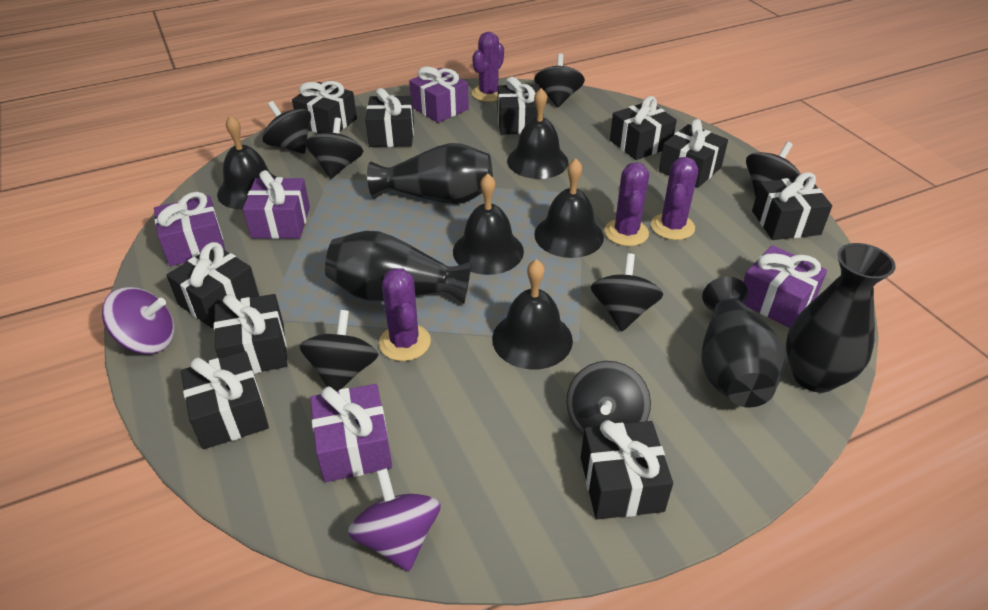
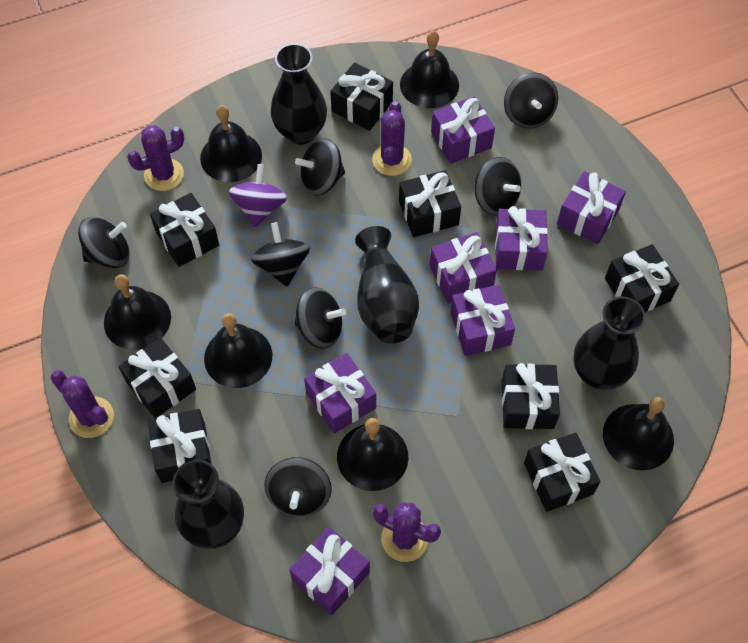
black bell: [217,115,276,210] [453,173,524,275] [492,259,573,370] [507,88,569,179] [534,158,604,258] = 5 -> [104,274,171,350] [200,105,262,182] [204,313,272,388] [337,418,408,491] [400,30,459,108] [603,397,674,470] = 6
black gift: [166,242,259,328] [181,351,269,449] [214,294,288,374] [292,81,357,134] [365,88,414,147] [498,77,540,135] [581,420,673,520] [610,96,677,160] [659,119,728,188] [752,172,832,240] = 10 -> [119,338,196,418] [148,409,212,483] [150,193,219,267] [330,62,393,131] [399,170,461,237] [502,363,560,429] [524,432,600,512] [605,244,679,312] = 8
purple gift: [154,192,225,266] [243,170,310,239] [310,384,392,482] [409,66,469,123] [743,245,827,328] = 5 -> [289,527,370,615] [304,353,376,433] [430,232,497,303] [431,96,495,164] [450,285,515,356] [495,206,548,270] [557,171,626,244] = 7
purple spinning top: [102,287,174,354] [348,468,441,571] = 2 -> [229,164,287,227] = 1

